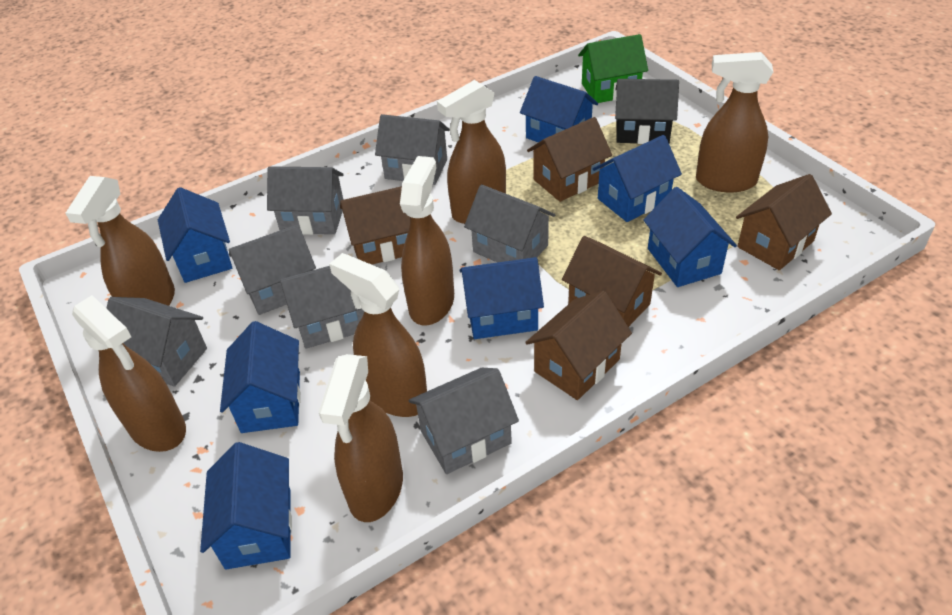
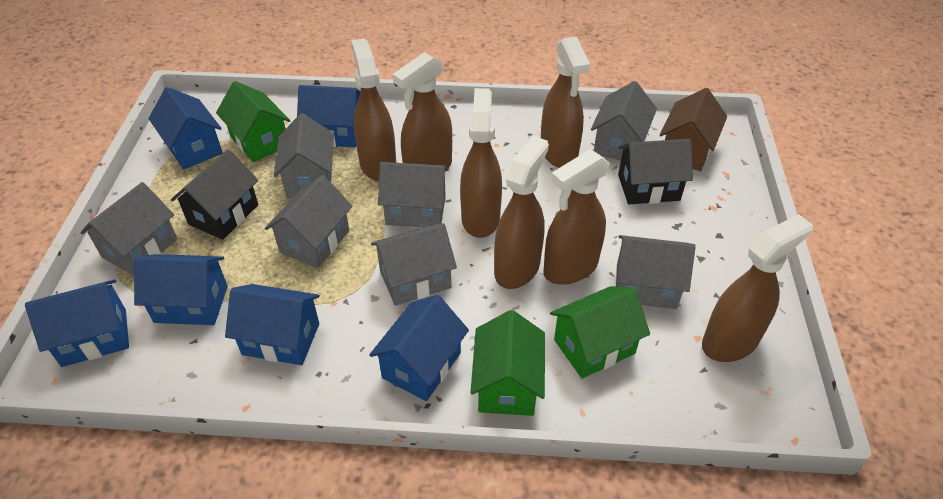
black house: [615,79,679,144] = 1 -> [171,149,258,240] [618,139,693,204] = 2
blue house: [158,187,232,283] [200,442,292,569] [220,321,301,433] [459,257,544,339] [520,76,598,142] [593,135,682,222] [643,187,737,287] = 7 -> [25,279,129,367] [134,254,228,325] [148,87,223,169] [225,284,320,365] [297,85,361,147] [369,295,469,401] = 6
brown house: [340,186,410,265] [525,291,632,400] [527,117,612,202] [562,236,662,327] [736,174,832,270] = 5 -> [660,88,727,171] = 1
green house: [578,34,648,103] = 1 -> [216,81,291,162] [470,310,545,416] [550,286,650,379] = 3

